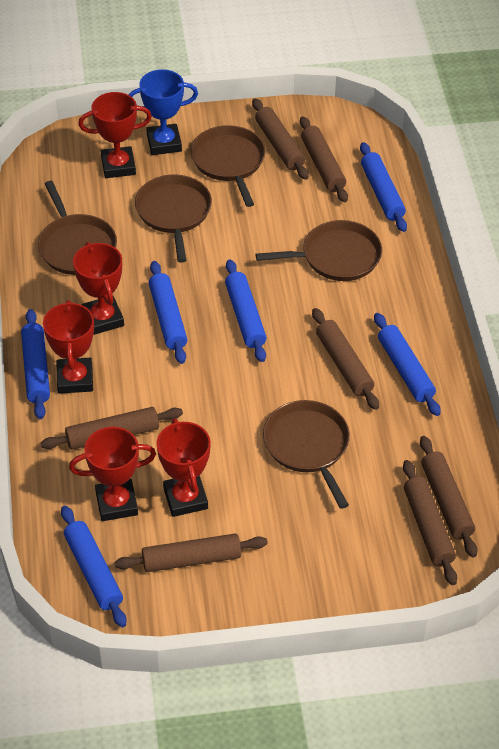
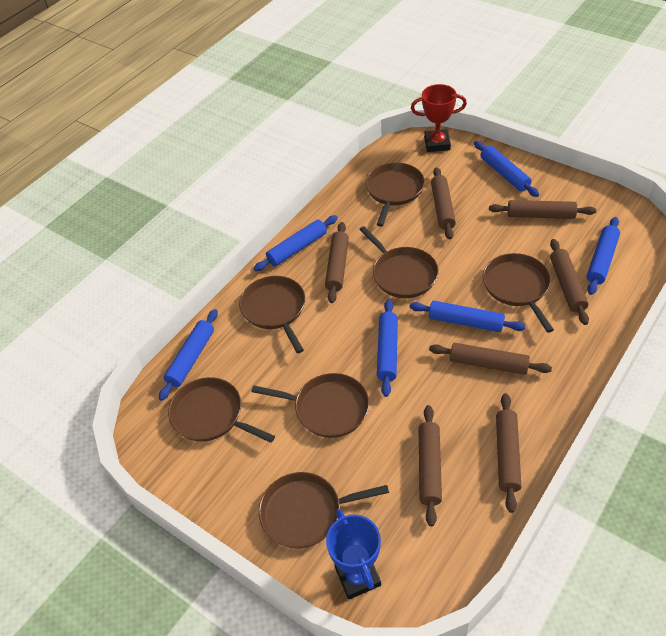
brown pan: [38,181,117,275] [135,174,212,263] [191,125,265,207] [256,220,382,281] [263,400,350,509] = 5 -> [168,377,275,443] [239,276,305,354] [251,373,369,438] [259,472,389,548] [359,226,439,298] [365,162,425,227] [483,253,554,333] = 7
red trophy: [43,300,94,394] [69,427,156,521] [73,242,124,335] [78,92,152,178] [156,418,211,517] = 5 -> [411,84,467,152] = 1

